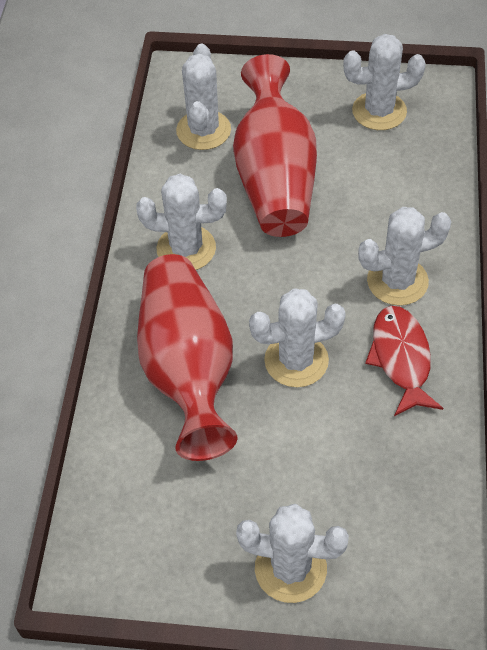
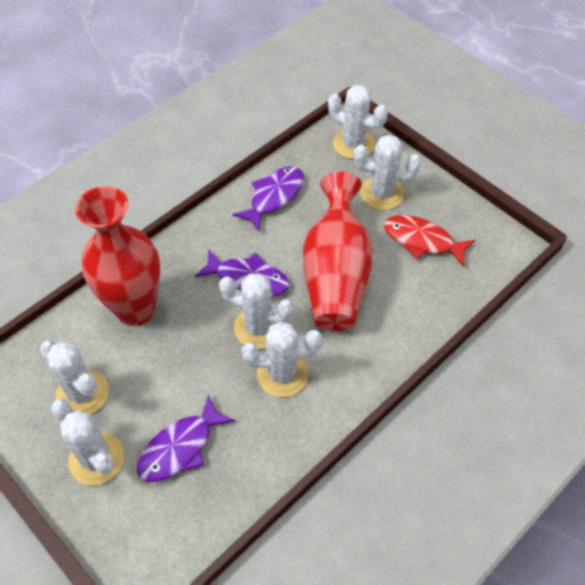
purple fish: none = 0 -> [137,394,235,482] [195,250,289,296] [232,166,304,231] = 3

